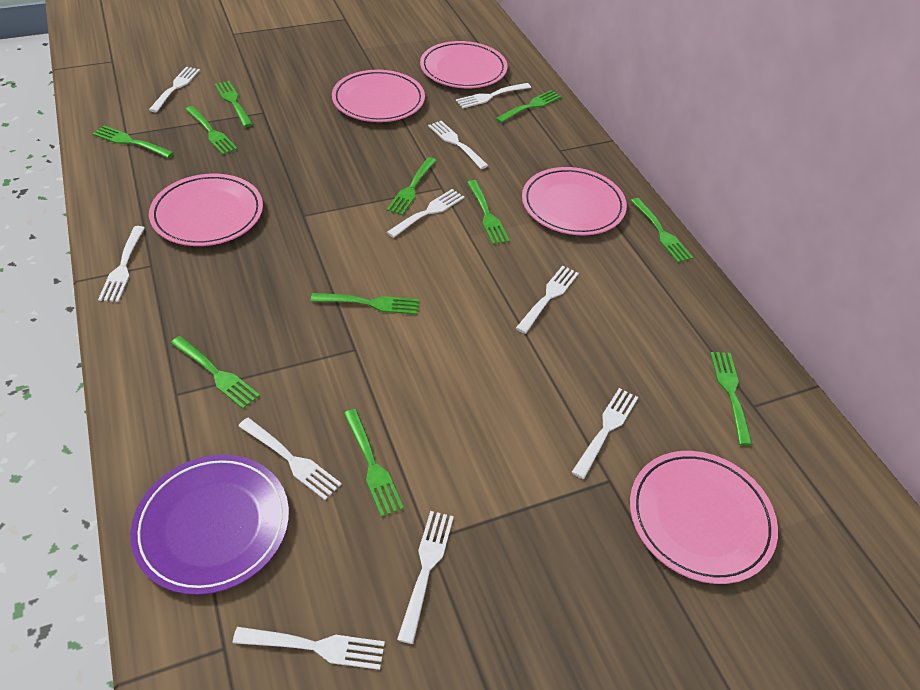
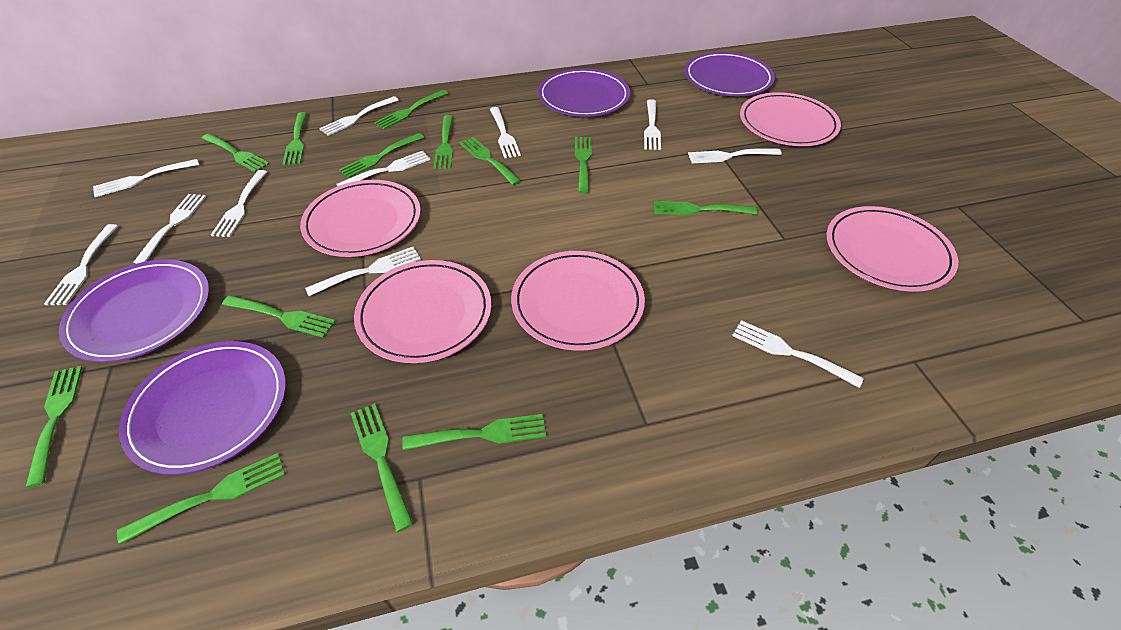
green fork: [92,125,174,158] [171,336,260,409] [185,106,237,155] [215,81,253,127] [310,293,419,315] [343,409,404,517] [386,157,437,215] [467,180,510,244] [495,90,562,123] [630,198,693,263] [710,352,752,446] = 11 -> [25,366,82,488] [117,453,285,545] [202,134,269,172] [222,295,336,338] [282,112,307,165] [339,133,424,178] [351,403,414,532] [374,90,448,129] [402,414,546,450] [433,115,453,169] [459,137,521,185] [575,137,592,193] [654,201,758,215] = 13
purple plate: [130,455,289,595] = 1 -> [59,259,210,363] [119,341,286,475] [538,68,630,117] [684,52,775,96] = 4
white fork: [98,226,145,302] [149,67,200,112] [233,627,385,670] [238,417,341,500] [387,189,464,238] [397,511,454,644] [428,121,488,169] [456,83,531,108] [516,266,579,334] [572,388,638,479] = 10 -> [44,224,118,305] [93,159,199,197] [133,194,206,264] [211,170,267,237] [305,247,421,296] [319,96,399,136] [336,151,431,186] [490,107,521,158] [644,99,661,150] [688,148,782,164] [732,320,864,388] = 11

